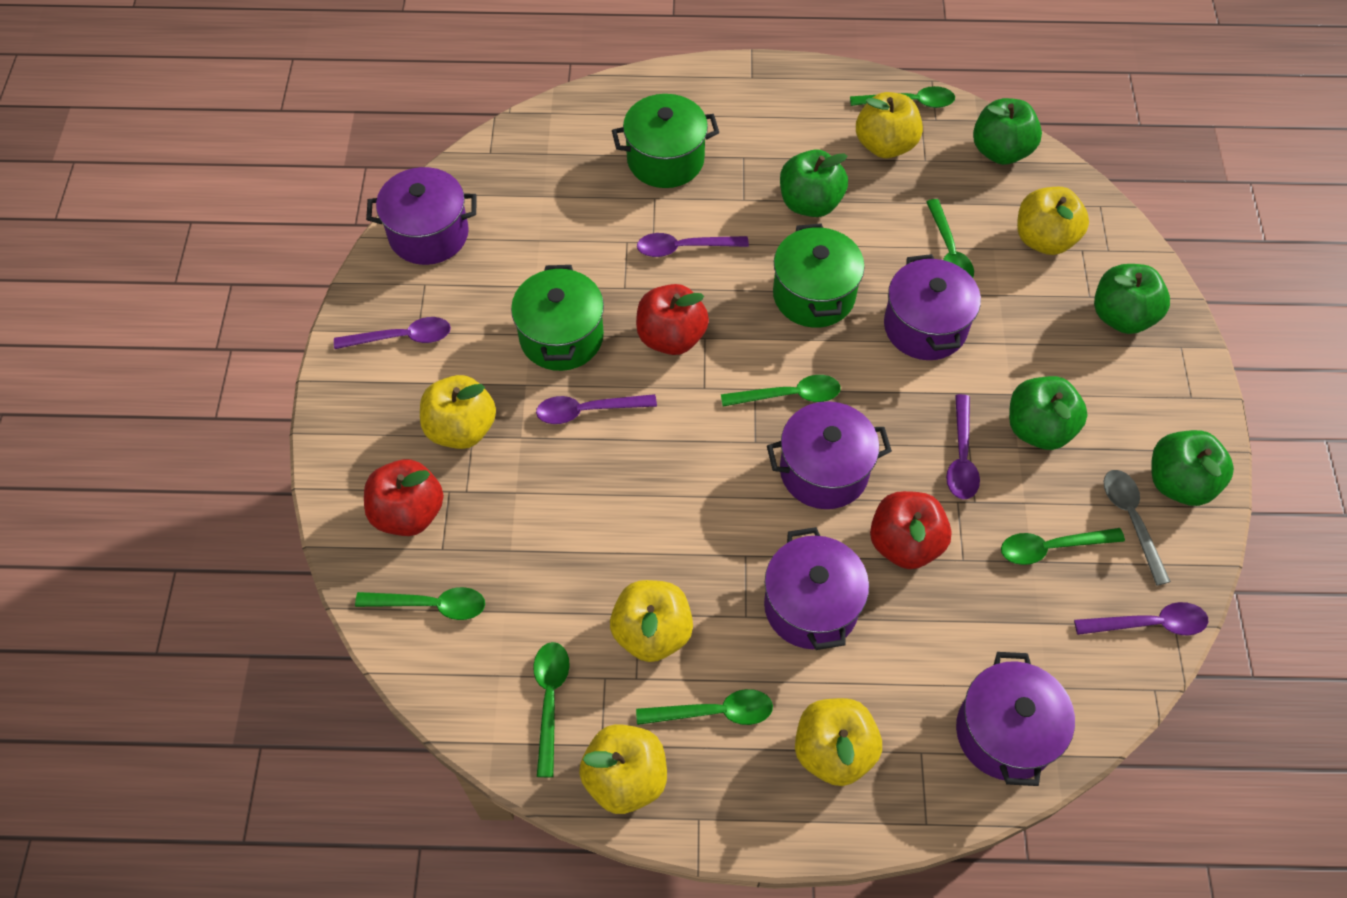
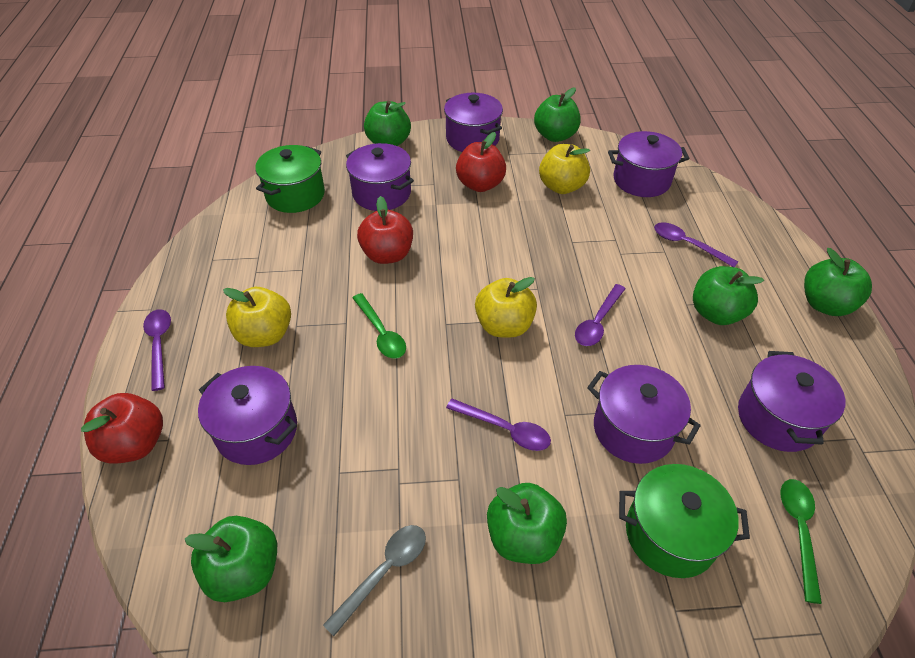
green apple: [780,149,848,217] [973,98,1042,165] [1009,376,1088,450] [1094,264,1170,334] [1151,430,1234,506] = 5 -> [185,516,278,602] [364,101,411,146] [487,483,567,564] [534,87,581,142] [693,266,764,325] [804,248,872,316] = 6
green pot: [511,265,604,371] [612,94,719,188] [773,223,865,328] = 3 -> [255,145,325,213] [619,464,750,578] = 2
green spoon: [355,587,485,620] [533,642,570,777] [636,689,773,725] [721,375,841,407] [850,86,955,108] [926,199,974,278] [1001,528,1125,565] = 7 -> [353,293,406,359] [780,479,822,604] = 2
purple pot: [366,167,477,265] [764,527,869,650] [767,401,892,509] [884,254,981,360] [956,652,1075,786] = 5 -> [198,366,297,465] [346,143,414,211] [444,93,503,152] [587,365,701,464] [608,131,690,197] [738,351,845,452] = 6
purple spoon: [334,317,451,349] [536,394,657,424] [637,233,749,257] [946,394,980,499] [1074,602,1208,635] = 5 -> [143,309,171,391] [446,399,551,451] [575,284,626,346] [654,222,738,267] = 4
yellow apple: [420,375,496,449] [579,724,667,814] [610,580,693,662] [795,698,882,786] [856,92,923,158] [1017,187,1089,255] = 6 -> [223,287,291,347] [475,277,537,338] [539,144,590,194] = 3

